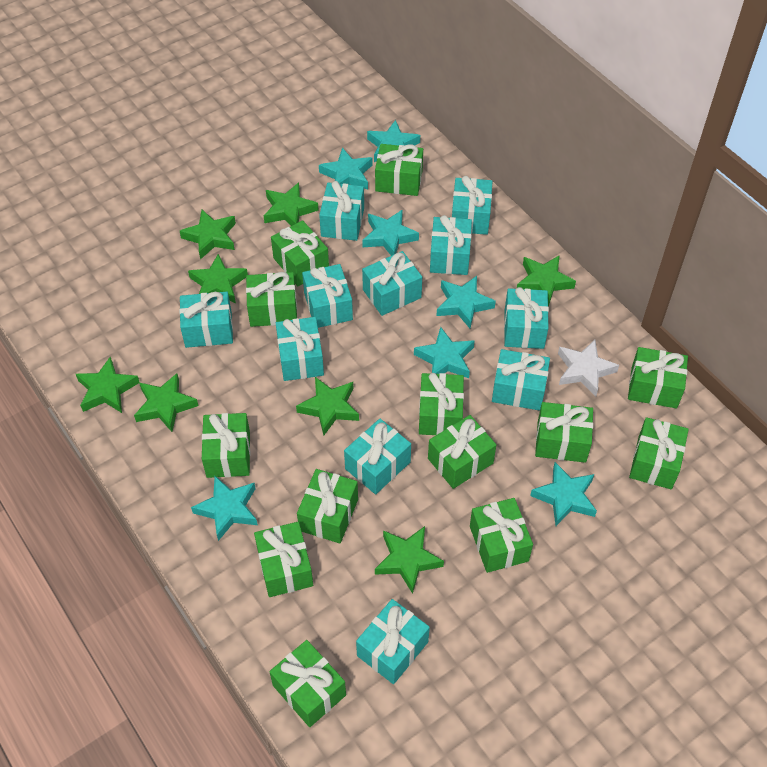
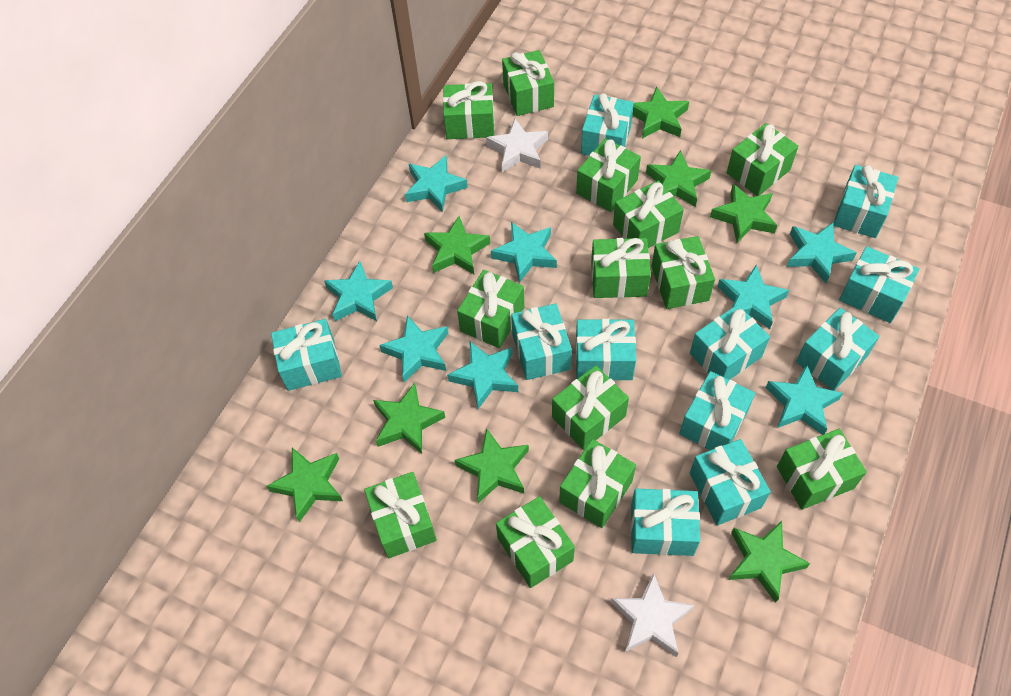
turquoise star: [191,476,258,541] [319,148,373,189] [362,209,419,256] [367,120,420,162] [414,327,475,378] [437,276,496,328] [530,462,597,526] = 7 -> [324,261,393,321] [379,315,448,383] [405,155,468,212] [447,341,518,409] [491,222,557,283] [717,265,789,329] [766,365,843,435] [787,223,857,283] = 8
white star: [558,340,619,396] = 1 -> [486,119,548,172] [611,572,695,657] = 2

